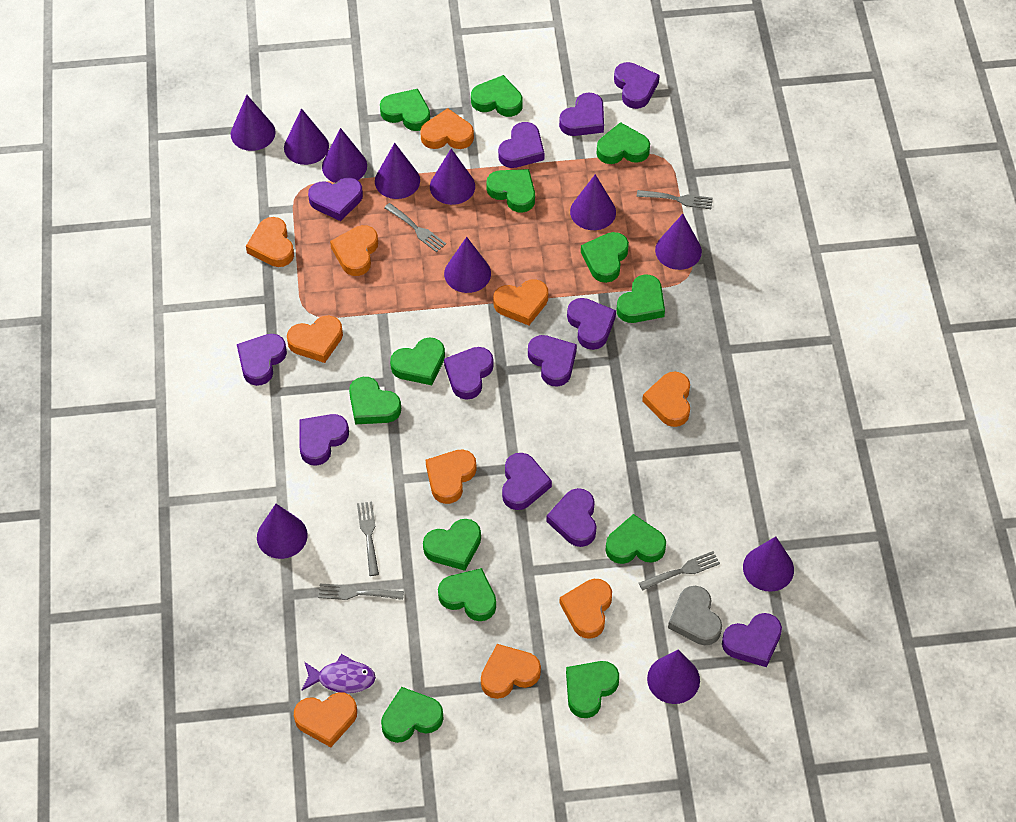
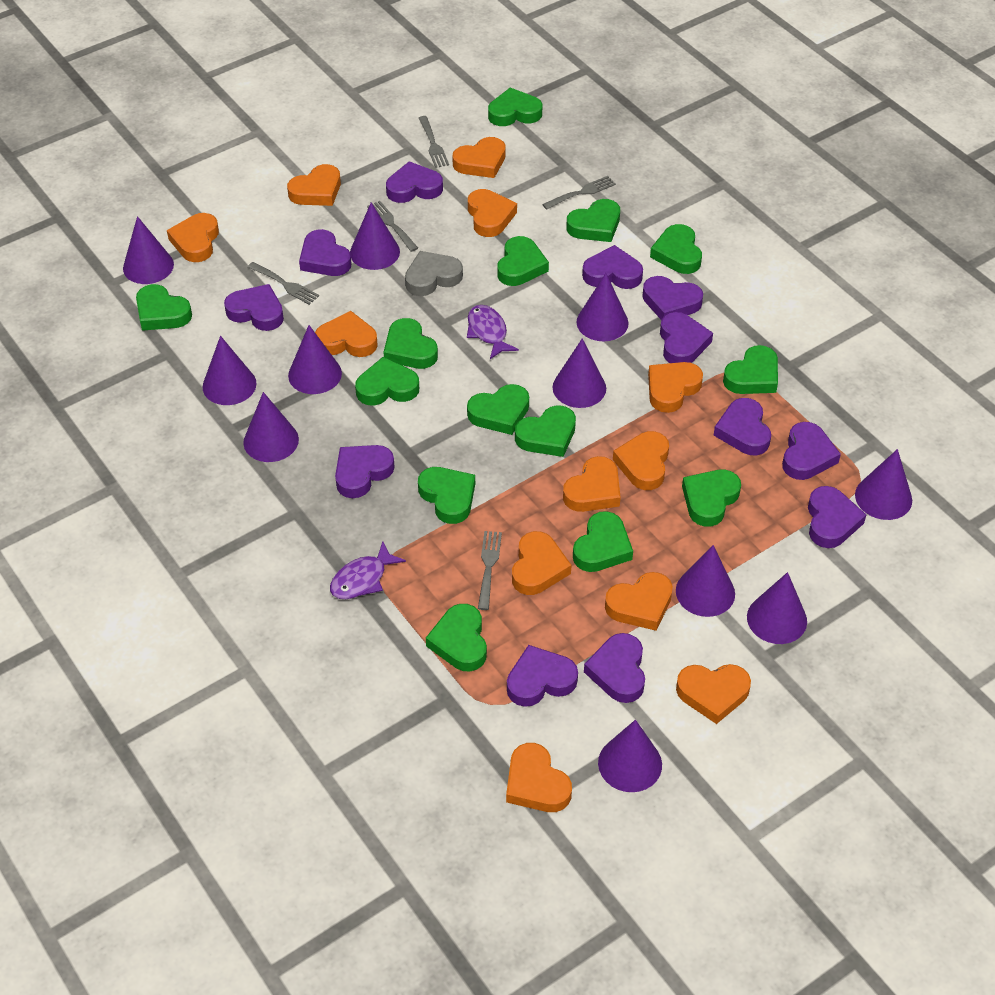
green heart: [349,377,401,424] [380,89,430,131] [381,687,444,743] [390,337,445,385] [423,519,481,571] [438,568,496,621] [471,75,523,117] [486,169,535,213] [566,661,619,718] [581,232,629,283] [597,122,650,164] [605,514,666,564] [617,274,665,323] = 13 -> [136,284,192,331] [355,357,419,406] [383,318,438,369] [418,467,475,524] [426,604,487,671] [467,384,529,435] [488,88,542,126] [497,236,549,286] [515,405,576,457] [566,199,620,242] [573,511,633,572] [650,224,702,274] [682,470,741,527] [723,345,778,394] = 14
orange heart: [246,217,294,267] [287,316,343,363] [294,692,357,747] [330,225,378,276] [420,108,474,149] [426,449,477,504] [481,644,541,699] [493,279,548,326] [559,579,612,639] [642,371,690,427] = 10 -> [167,213,219,262] [287,164,341,206] [315,311,378,357] [452,137,506,178] [468,189,517,237] [506,743,572,812] [512,531,571,595] [563,456,621,512] [605,572,673,631] [613,431,669,490] [648,362,703,413] [676,664,751,724] = 12
purple fish: [302,654,376,693] = 1 -> [330,541,406,599] [467,305,519,359] = 2

